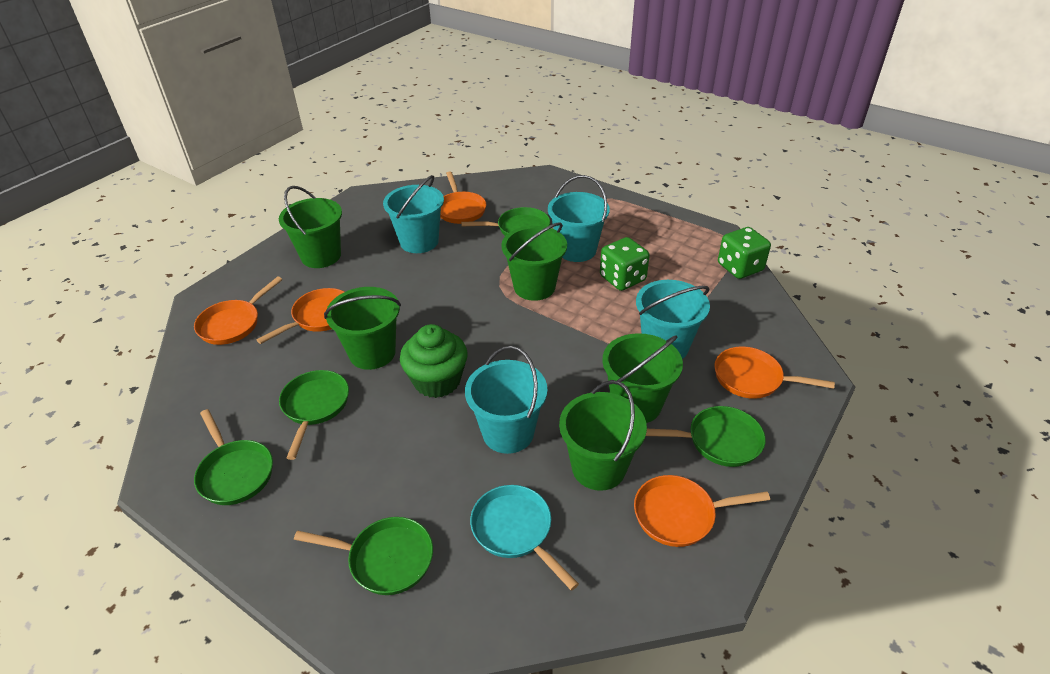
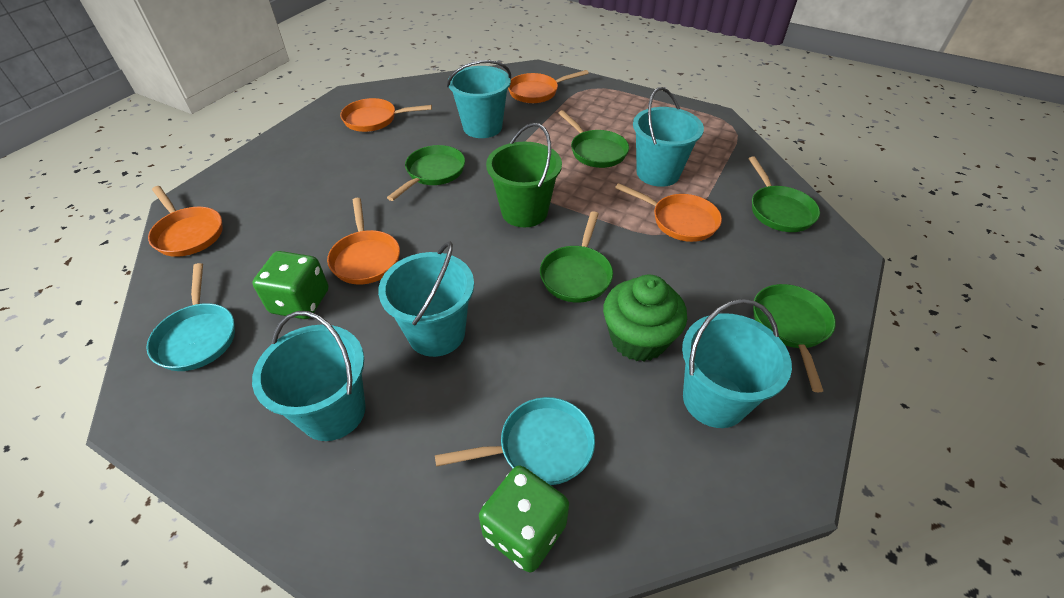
green bucket: [279,186,342,268] [324,287,401,370] [501,222,567,301] [559,380,647,491] [602,333,683,423] = 5 -> [486,123,562,227] = 1
turquoise bucket: [383,175,444,253] [465,346,548,454] [548,175,610,262] [636,280,710,359] = 4 -> [252,311,366,441] [378,241,474,357] [447,60,511,138] [633,87,704,187] [682,299,792,428] = 5
turquoise pan: [470,485,579,591] = 1 -> [146,263,235,371] [435,397,595,485] = 2

